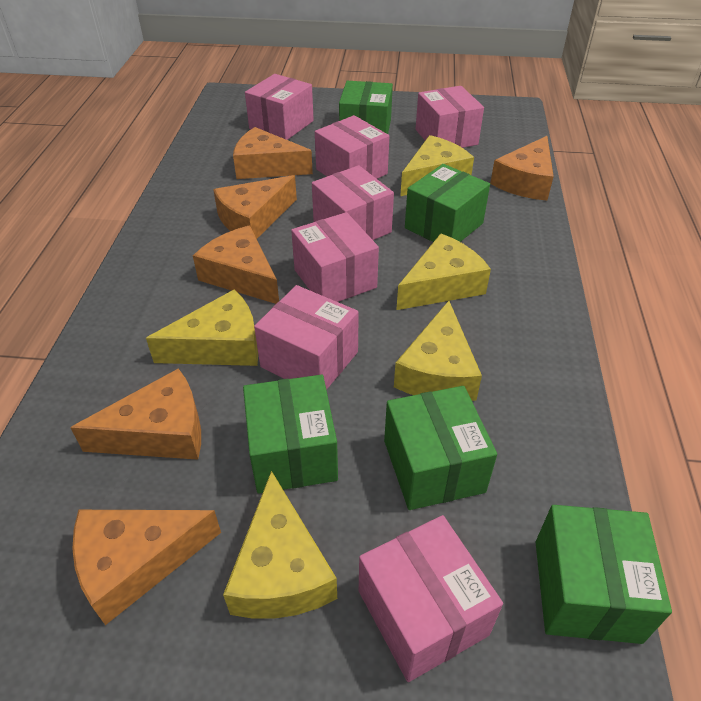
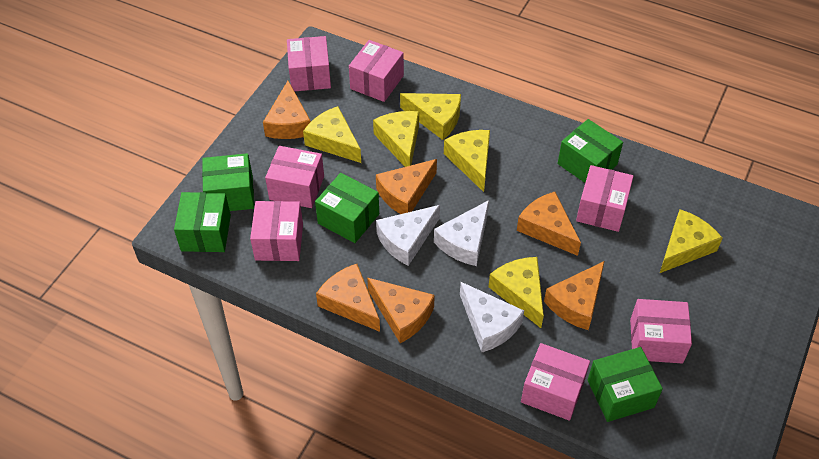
white cheese: none = 0 -> [376,205,440,266] [434,200,489,266] [460,282,524,352] = 3
yellow cheese: [146,290,258,366] [223,471,337,619] [394,301,482,401] [396,234,491,310] [400,135,474,196] = 5 -> [303,106,361,163] [373,111,419,167] [400,93,461,140] [444,130,490,192] [488,257,544,328] [660,209,723,273] = 6

